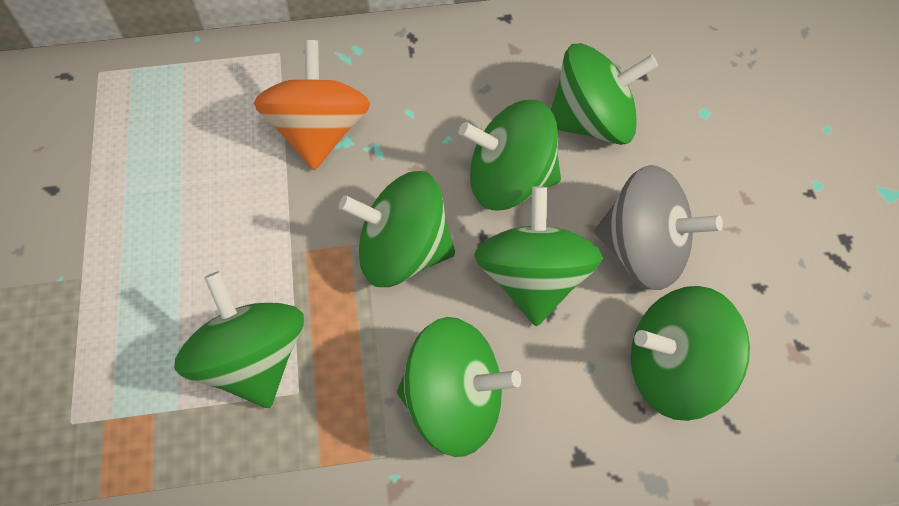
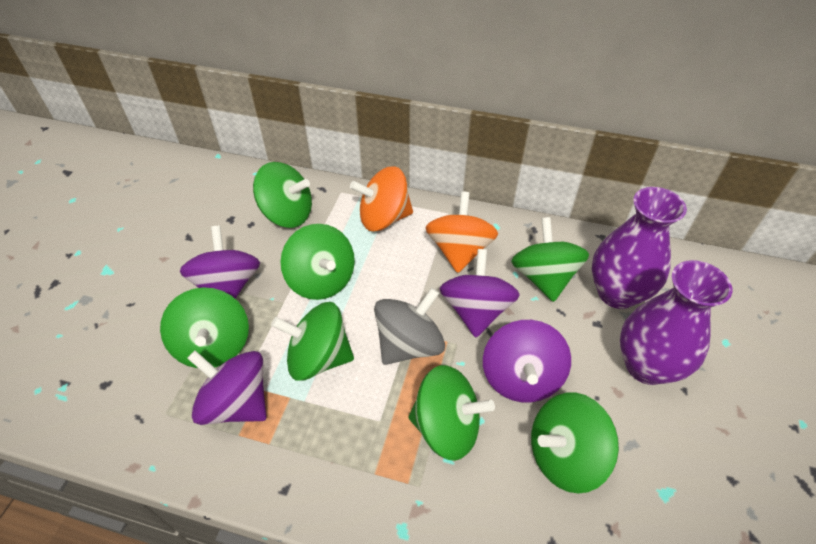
orange spinning top: [254,40,370,170] = 1 -> [350,166,413,231] [425,192,498,273] = 2
purple spinning top: none = 0 -> [180,226,260,299] [187,350,266,425] [439,249,520,338] [483,320,571,402] = 4
purple vase: none = 0 -> [592,187,687,309] [620,260,732,385] = 2

